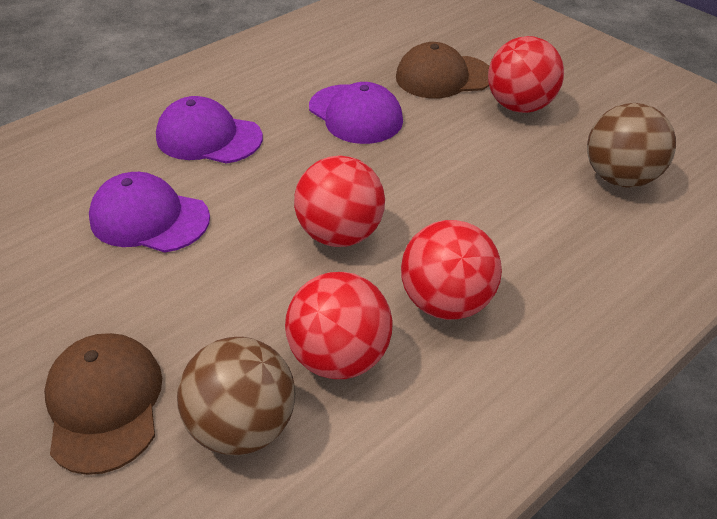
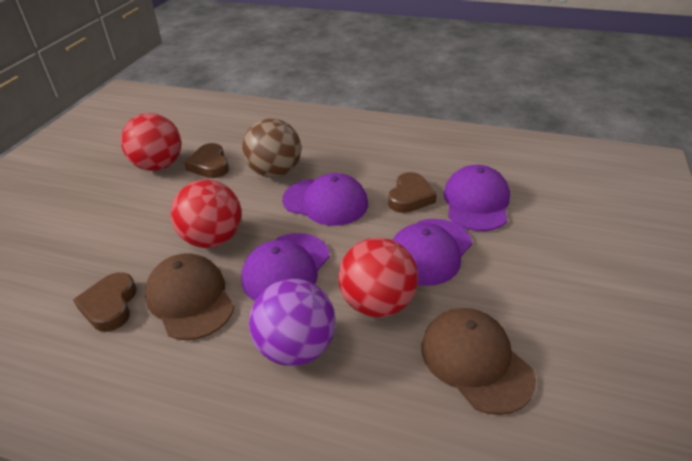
brown ball: [177,337,295,456] [587,103,676,188] = 2 -> [242,118,301,178] = 1
brown heart: none = 0 -> [73,272,137,332] [184,143,229,178] [388,172,437,213] = 3
purple ball: none = 0 -> [249,279,336,366] = 1
purple cap: [89,172,210,252] [156,96,263,163] [309,82,403,144] = 3 -> [241,233,330,301] [282,173,368,226] [393,219,472,286] [443,165,510,231] = 4
red ball: [285,272,393,379] [294,156,385,247] [401,220,502,320] [488,36,564,113] = 4 -> [121,113,181,171] [171,180,242,248] [338,237,418,317] = 3

